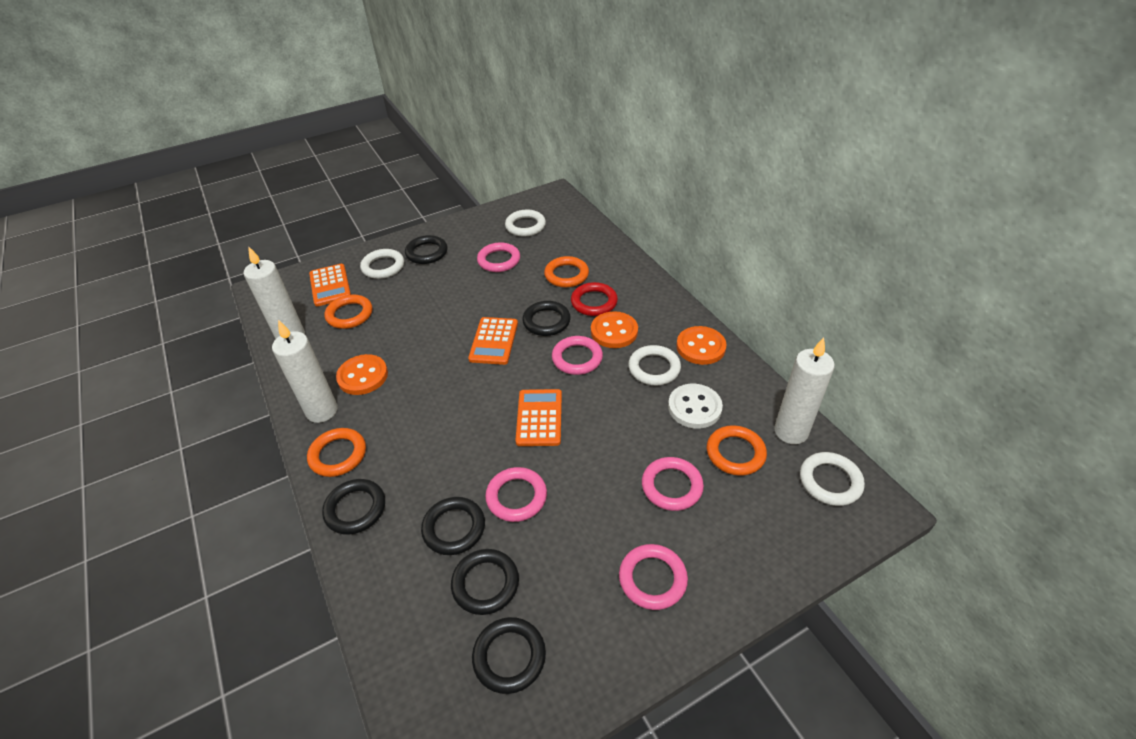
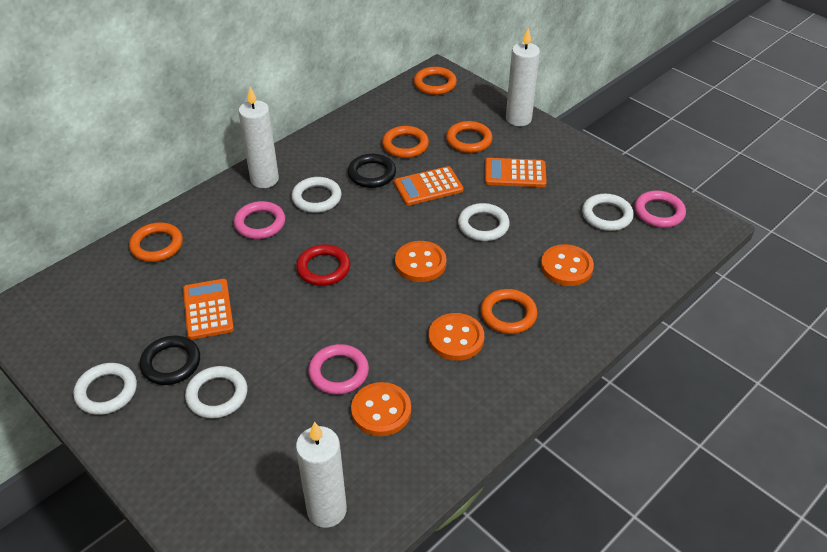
black ring: [322,479,385,535] [405,235,448,264] [421,497,485,555] [451,549,519,615] [472,617,546,694] [522,301,571,336] = 6 -> [140,336,200,385] [348,154,396,188] = 2
orange button: [336,354,388,395] [591,311,638,348] [676,326,726,365] = 3 -> [351,382,411,436] [395,241,446,282] [428,313,484,361] [541,244,594,286] = 4
orange ring: [307,428,366,477] [325,294,372,329] [544,256,589,287] [707,425,767,476] = 4 -> [129,222,183,262] [382,126,429,158] [414,67,457,95] [446,121,493,153] [481,289,537,334] = 5
pink ring: [477,242,520,272] [485,467,547,522] [552,336,603,375] [619,544,688,610] [642,457,704,511] = 5 -> [234,201,285,239] [308,344,369,395] [634,191,686,228] = 3
white button: [668,384,723,429] = 1 -> none = 0
white ring: [360,249,404,279] [505,210,546,236] [628,345,681,385] [800,452,865,506] = 4 -> [73,363,137,415] [185,366,247,419] [292,177,341,213] [458,203,510,241] [582,194,634,231] = 5

